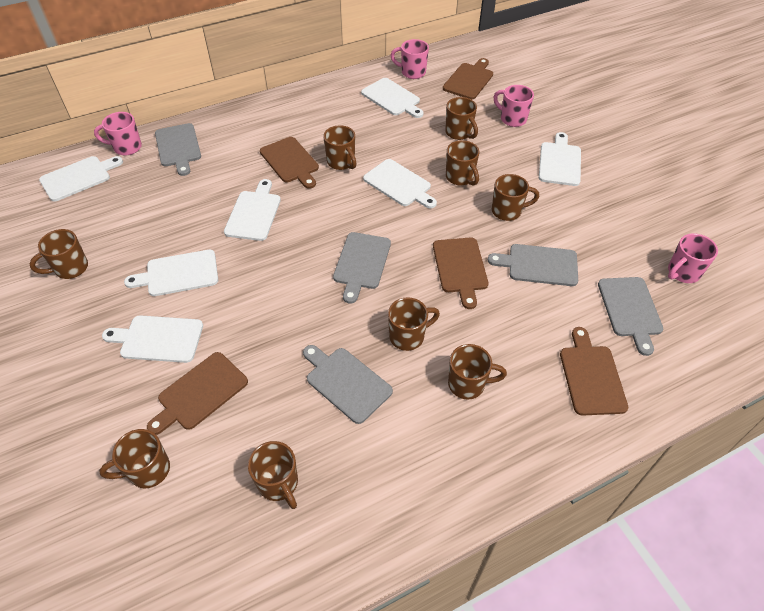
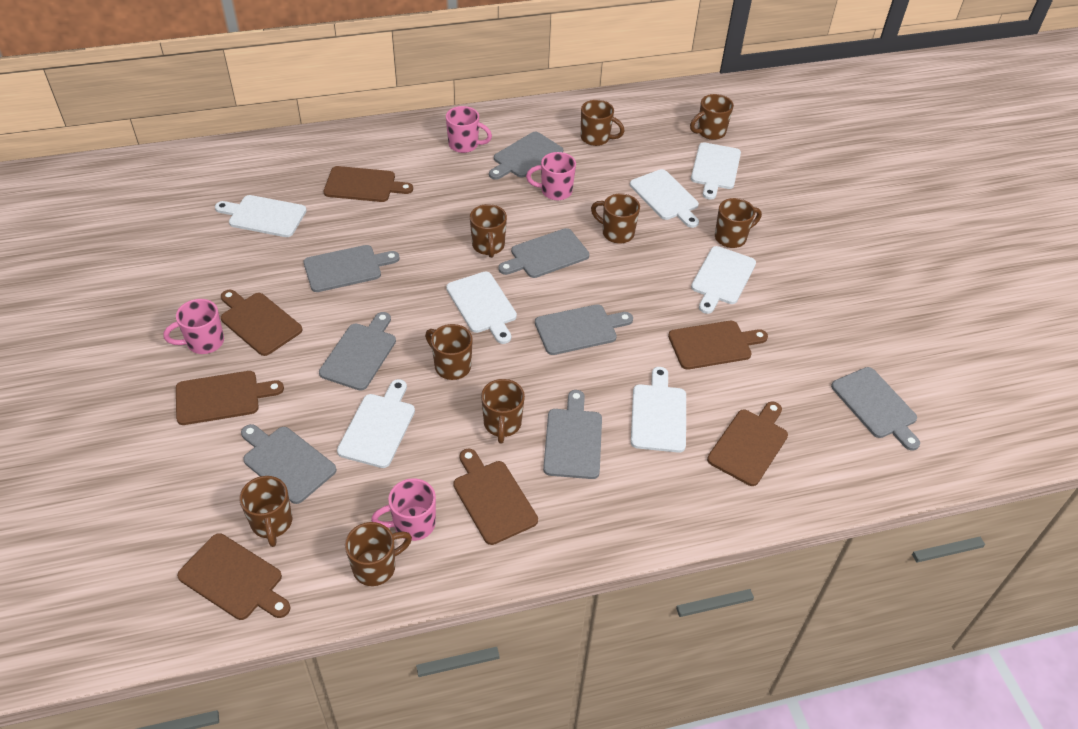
brown cutting board: [147,352,248,435] [260,137,319,189] [433,238,488,309] [443,58,493,99] [560,327,628,416] = 5 -> [176,371,284,425] [177,533,291,620] [221,290,303,356] [324,166,413,202] [453,449,538,545] [668,321,768,370] [707,402,788,486] = 7
grey cutting board: [155,123,201,176] [303,345,393,424] [333,232,391,303] [488,244,578,286] [598,277,663,356] = 5 -> [241,424,337,504] [304,245,400,292] [319,312,396,391] [489,132,563,180] [498,228,589,278] [535,304,633,355] [543,390,602,479] [831,367,920,451] = 8

